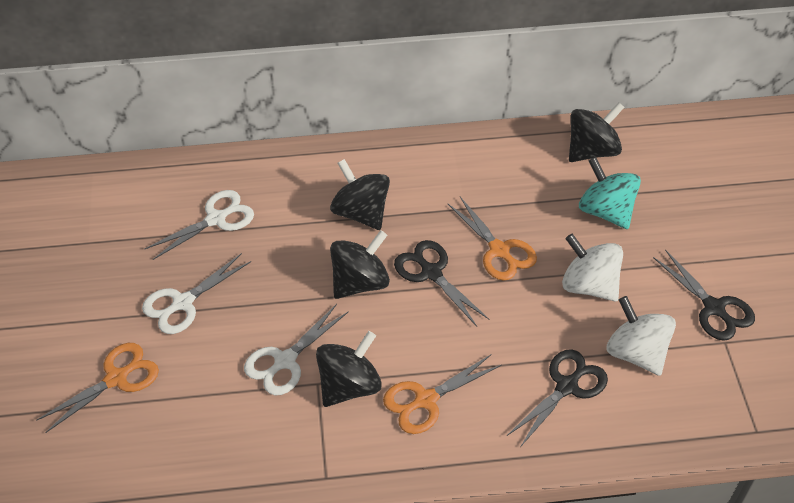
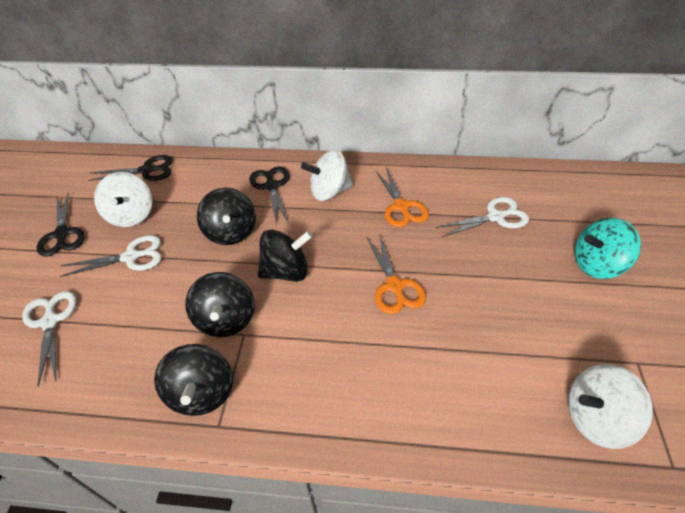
orange scissors: [36,343,159,433] [383,354,502,434] [447,197,537,280] = 3 -> [367,234,426,314] [375,167,429,227] = 2
white spinning top: [562,234,623,302] [607,296,676,376] = 2 -> [94,172,152,227] [301,150,353,201] [568,364,653,449] = 3

